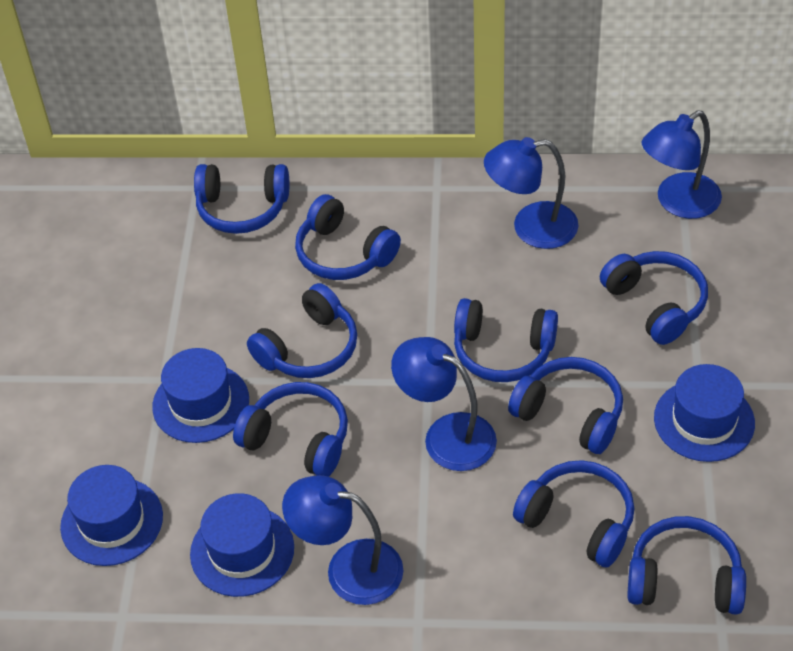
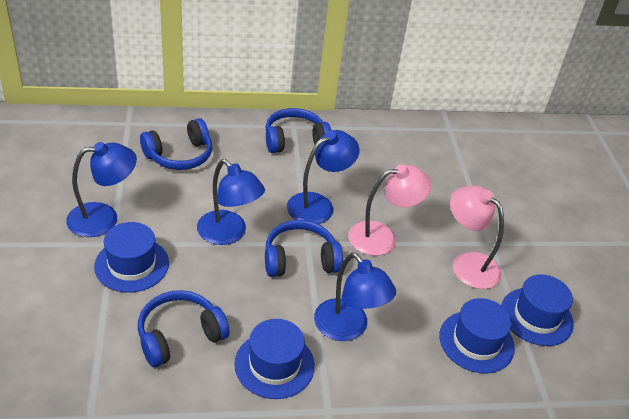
blue headphones: [194,164,289,234] [233,382,348,477] [247,283,357,378] [295,194,401,280] [454,298,558,382] [508,357,623,454] [513,460,634,567] [600,251,708,345] [627,516,746,615] = 9 -> [138,290,230,367] [140,118,212,170] [265,220,343,277] [266,108,331,153] = 4
pink lamp: none = 0 -> [348,164,431,256] [450,186,504,289] = 2

